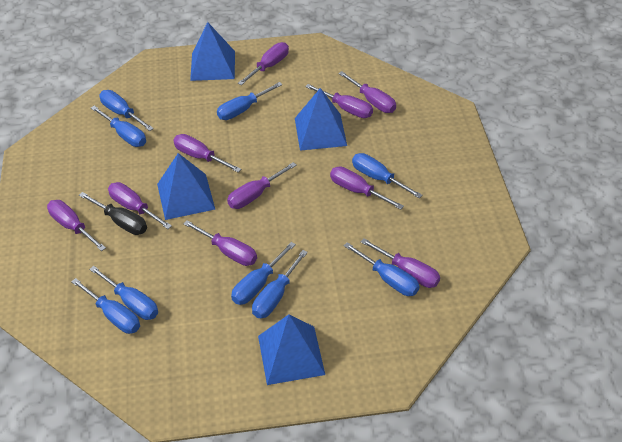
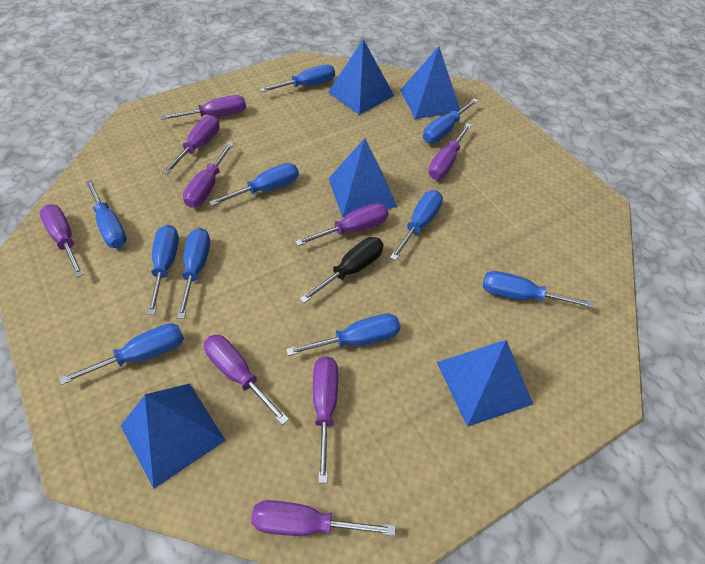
blue pyramid: [157,153,215,220] [190,22,235,81] [258,314,325,385] [295,88,347,151] = 4 -> [120,383,226,489] [328,39,394,115] [329,138,397,218] [400,46,460,119] [437,340,533,427] = 5
blue screwdriver: [71,278,140,334] [89,266,158,320] [91,105,146,147] [100,90,154,131] [217,82,283,120] [231,242,296,305] [252,250,308,319] [344,242,420,296] [352,153,423,198] = 9 -> [60,323,184,385] [85,180,127,248] [147,225,179,315] [177,228,210,319] [209,163,299,206] [260,65,335,92] [286,314,400,356] [390,190,443,260] [423,99,478,143] [483,271,594,309] = 10
purple screwdriver: [47,200,106,251] [108,182,172,229] [173,134,241,172] [183,220,257,266] [227,162,297,209] [238,42,289,85] [305,84,373,118] [330,167,404,209] [338,71,396,113] [361,238,440,288] = 10 -> [39,204,84,278] [161,95,246,120] [162,115,220,175] [183,142,234,208] [204,335,289,425] [251,500,396,536] [295,203,388,246] [313,356,338,483] [429,123,472,179] = 9

